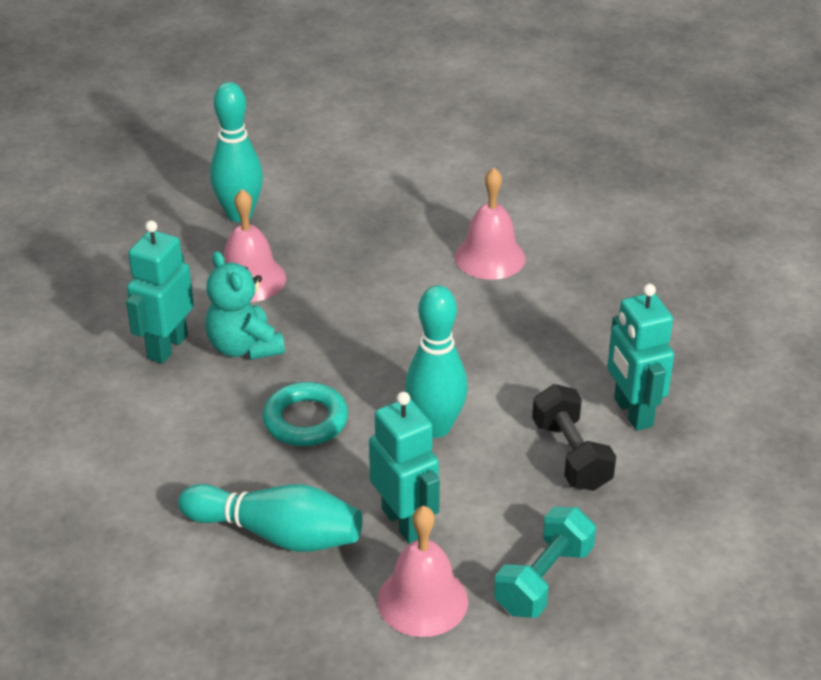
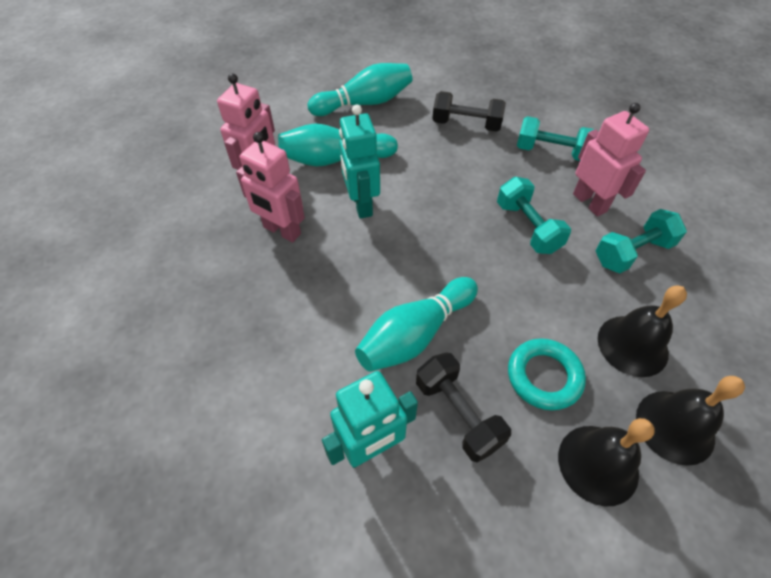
black bell: none = 0 -> [558,418,654,506] [598,286,687,377] [636,376,745,466] = 3
black dumbbell: [532,384,616,491] = 1 -> [416,352,511,463] [432,91,506,132] = 2
pink bell: [224,189,286,302] [377,506,468,637] [455,168,526,280] = 3 -> none = 0
pink robot: none = 0 -> [217,73,275,170] [236,132,305,243] [573,103,649,217] = 3
turquoise dumbbell: [494,507,596,618] = 1 -> [497,177,571,254] [517,116,594,161] [596,209,687,273] = 3
turquoise robot: [126,220,194,364] [369,392,440,544] [607,284,674,431] = 3 -> [322,371,418,468] [339,104,380,219] = 2
turquoise teddy bear: [206,251,285,360] = 1 -> none = 0

